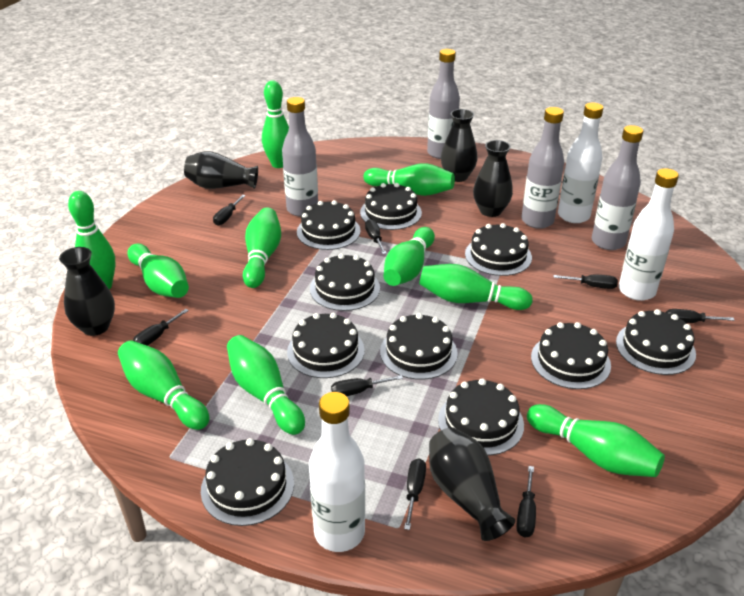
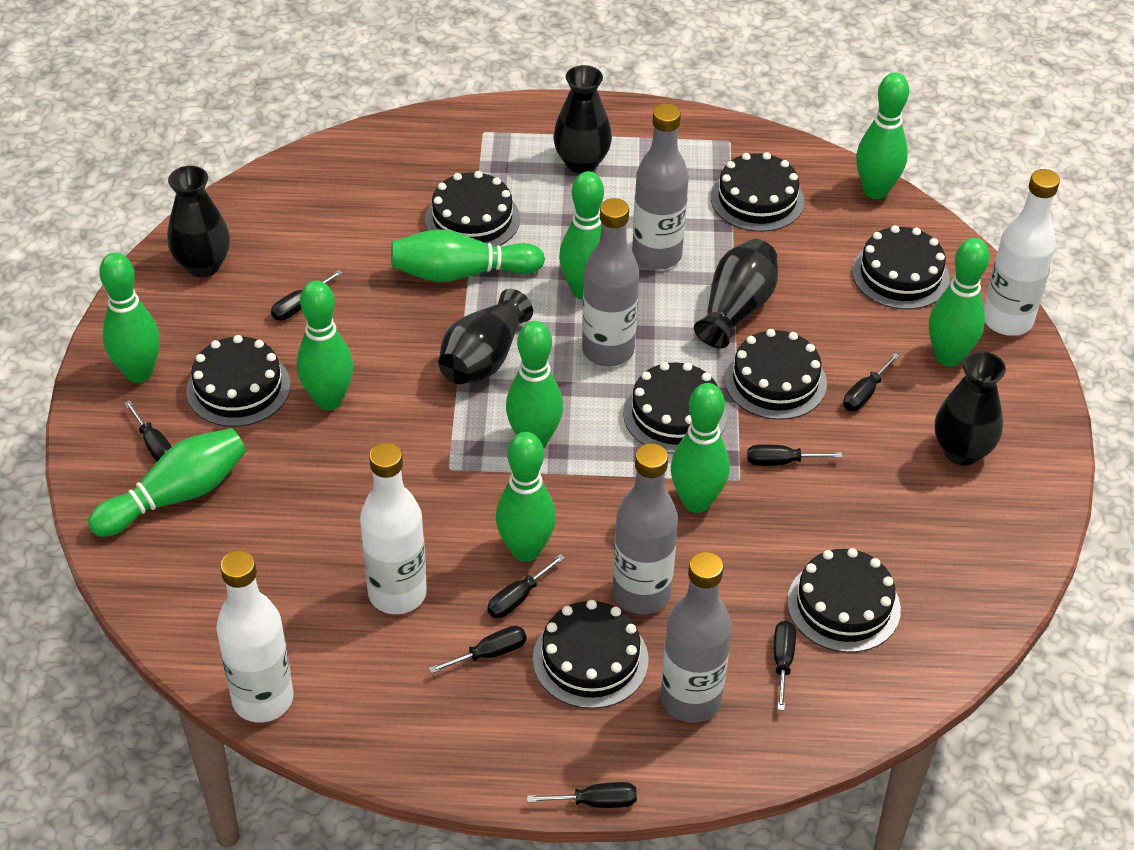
black cake: [201,438,294,526] [287,313,365,378] [297,200,361,250] [310,254,380,311] [360,183,422,230] [380,313,458,380] [438,379,524,456] [465,223,532,276] [531,322,611,389] [616,309,696,375] = 10 -> [186,335,291,427] [425,171,520,247] [533,600,649,709] [623,362,727,454] [711,152,804,232] [724,329,827,420] [787,548,901,653] [852,225,950,310] = 8

